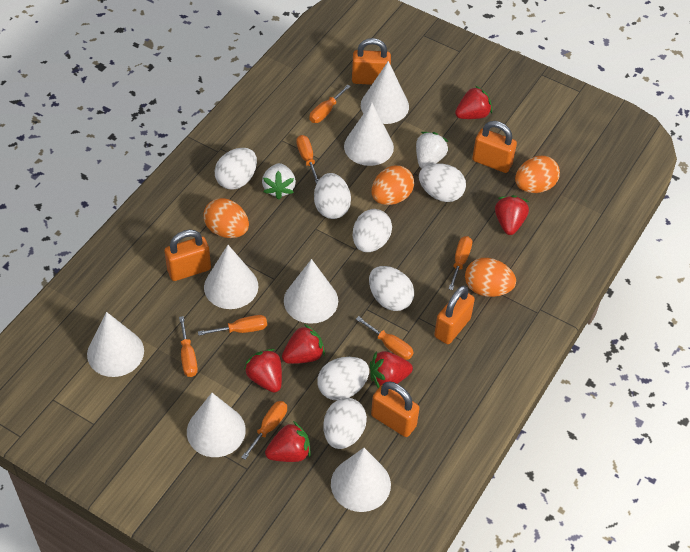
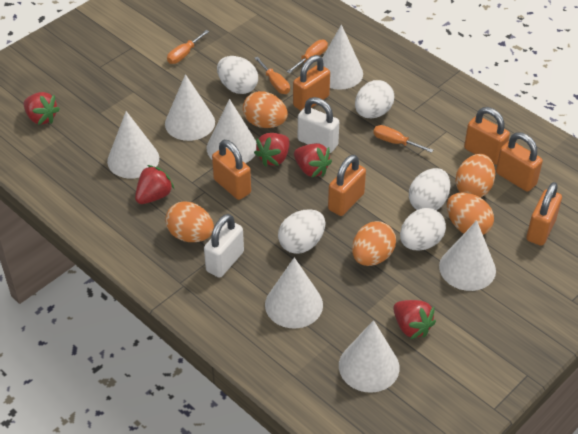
orange egg: [203,198,249,238] [372,165,414,205] [465,258,516,297] [515,156,560,193] = 4 -> [165,202,214,242] [243,91,288,128] [352,221,396,266] [447,193,494,235] [455,154,495,198] = 5
orange padlock: [164,229,211,281] [352,38,391,85] [371,381,419,437] [434,286,475,344] [472,121,517,173] = 5 -> [212,140,251,200] [293,55,330,111] [328,155,366,216] [464,107,510,165] [496,132,543,192] [526,182,562,246] = 6
orange screwdriver: [179,316,198,377] [198,315,267,335] [241,401,287,460] [296,135,319,184] [309,84,351,123] [356,316,414,360] [449,236,472,290] = 7 -> [167,30,209,64] [254,57,290,94] [287,40,328,74] [373,125,433,153] = 4
red strawberry: [244,349,282,393] [265,421,311,462] [282,324,325,364] [370,351,413,388] [455,86,492,119] [495,195,529,235] = 6 -> [24,92,60,125] [135,165,174,204] [254,133,290,167] [294,143,332,178] [393,300,436,339] = 5
white egg: [215,148,257,190] [314,173,351,219] [317,357,369,400] [323,398,367,449] [353,209,392,252] [369,266,414,311] [419,163,466,202] = 7 -> [217,56,258,94] [278,209,325,254] [355,80,394,118] [400,208,446,250] [409,168,450,210] = 5
white padlock: none = 0 -> [204,214,244,278] [298,97,339,153] = 2
white strawberry: [262,163,296,200] [416,132,448,168] = 2 -> none = 0

